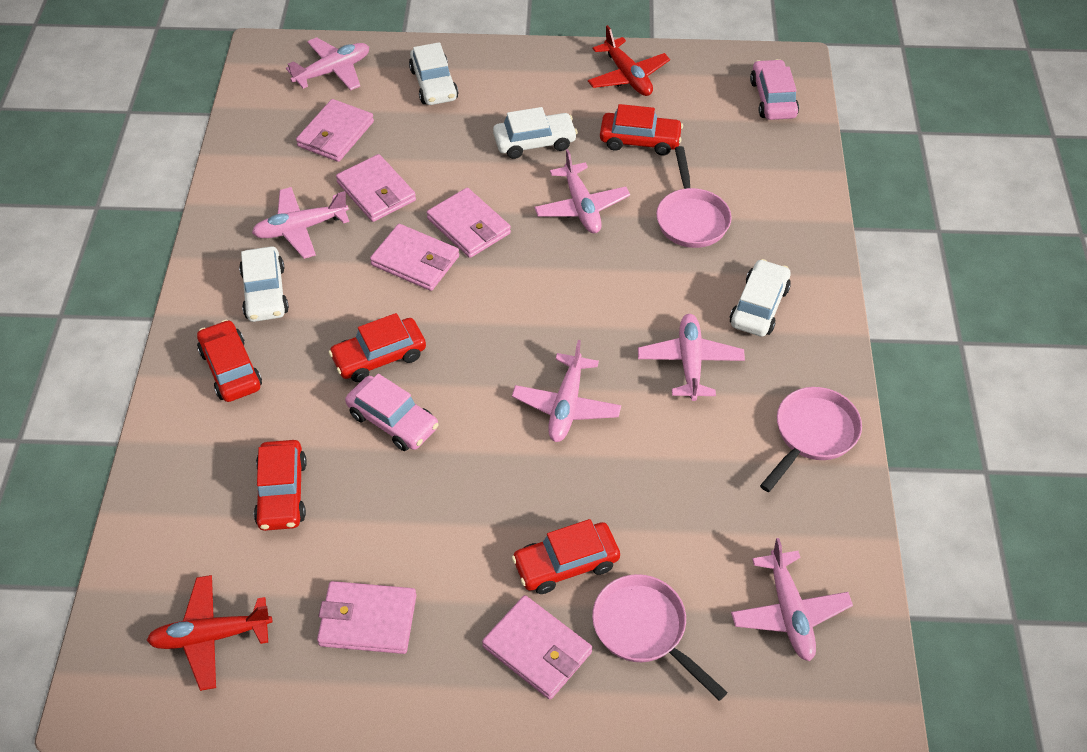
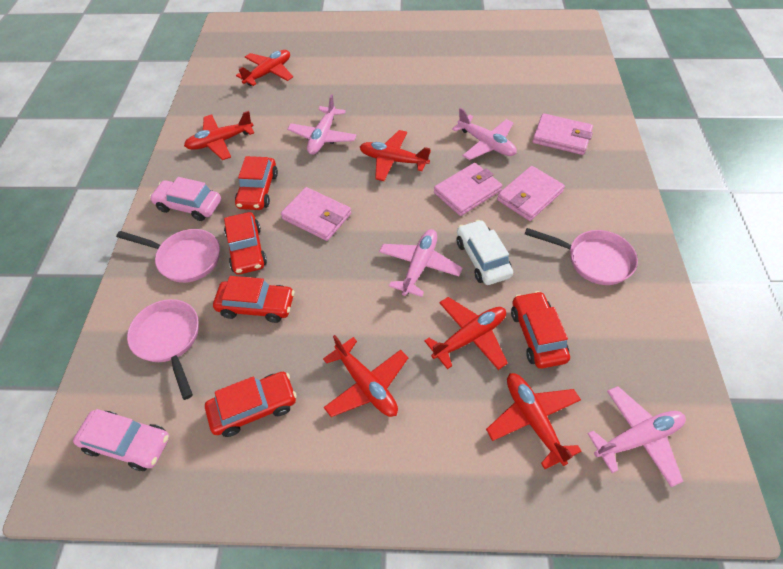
pink plane: [252,187,349,259] [286,37,369,90] [512,340,621,442] [534,149,630,233] [638,314,745,401] [731,538,853,661] = 6 -> [287,94,357,155] [379,229,462,297] [452,108,517,160] [587,386,686,487] = 4
pink wallet: [296,99,374,162] [317,581,416,654] [336,154,416,222] [370,224,459,291] [427,188,511,258] [482,595,592,700] = 6 -> [281,187,351,241] [434,163,502,216] [497,166,565,221] [532,113,593,155] = 4
red plane: [146,575,273,691] [588,25,670,96] = 2 -> [184,111,254,160] [236,50,293,86] [323,335,408,417] [360,130,431,181] [424,297,508,370] [486,373,582,469] = 6
white car: [239,246,289,322] [409,42,458,105] [493,107,578,159] [730,259,791,337] = 4 -> [457,220,513,285] = 1

